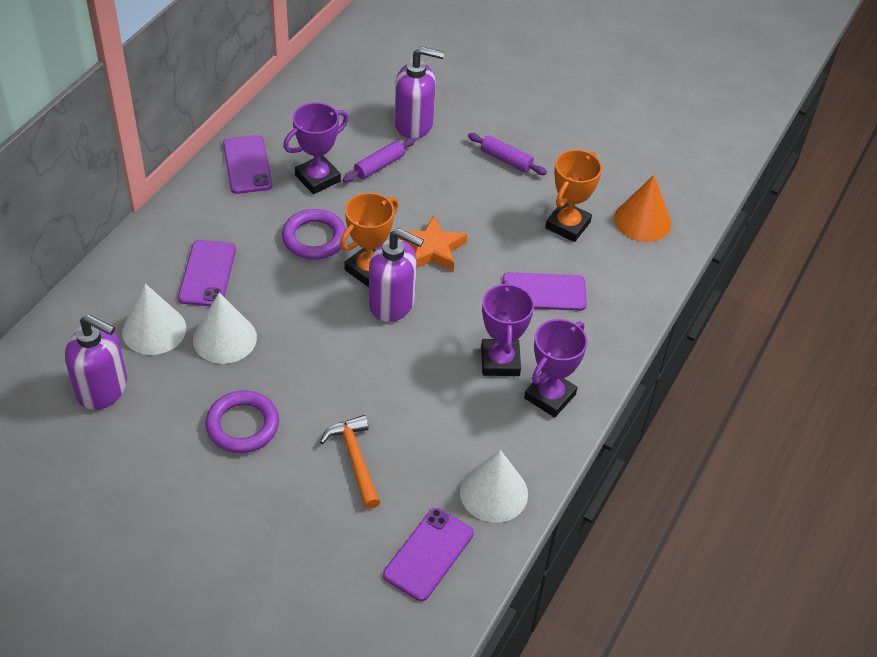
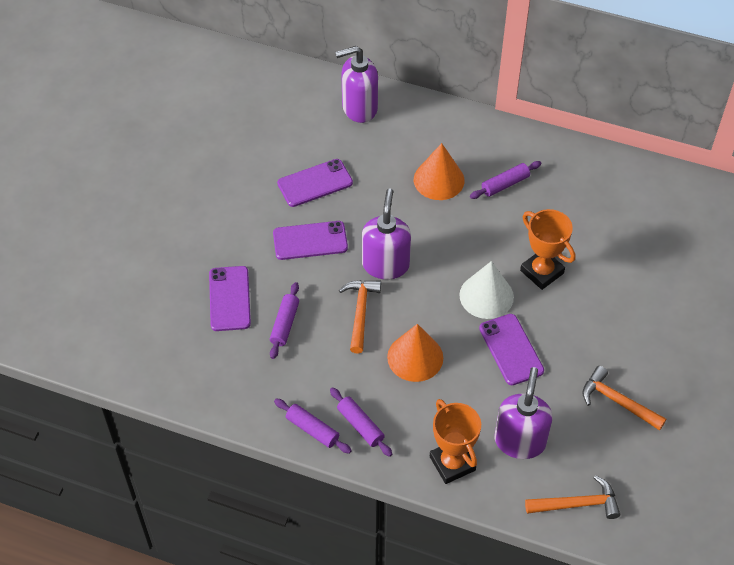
orange cone: [614,175,672,242] = 1 -> [387,324,443,382] [414,143,465,200] = 2
orange hammer: [320,415,380,509] = 1 -> [339,280,381,354] [525,475,620,519] [582,366,666,431] = 3
orange star: [399,215,467,272] = 1 -> none = 0
purple ring: [205,391,279,453] [282,209,346,259] = 2 -> none = 0
purple rolling pin: [343,138,415,182] [468,133,547,175] = 2 -> [270,282,299,359] [274,399,352,454] [330,387,392,457] [470,161,541,199] = 4
purple trophy: [283,102,349,194] [481,280,534,376] [524,319,588,418] = 3 -> none = 0
white cone: [122,284,186,355] [193,293,257,364] [460,450,528,523] = 3 -> [459,261,514,319] = 1

